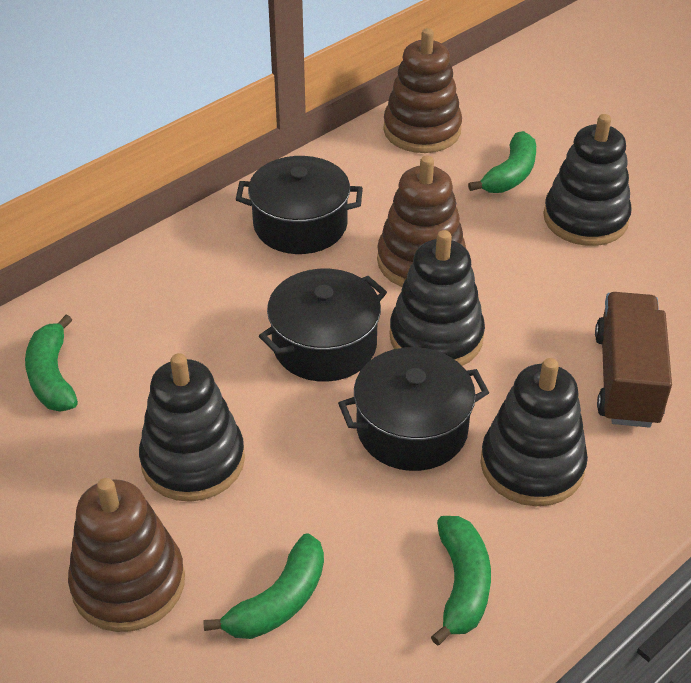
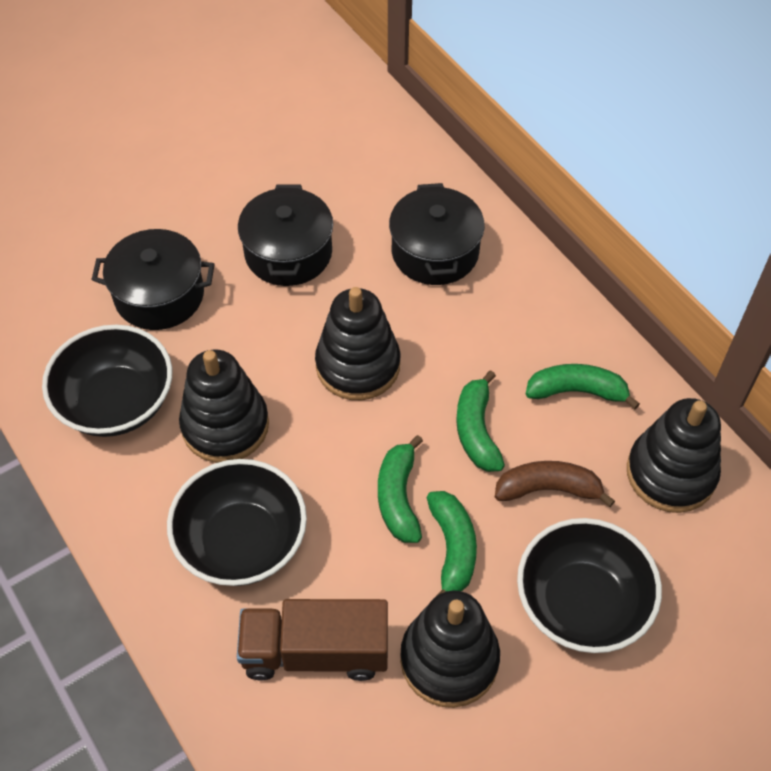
black bowl: none = 0 -> [42,325,172,437] [167,459,307,586] [517,518,662,653] = 3
brown banana: none = 0 -> [495,461,615,507] = 1
brown stacking toy: [68,478,185,632] [377,156,466,287] [383,28,462,153] = 3 -> none = 0

